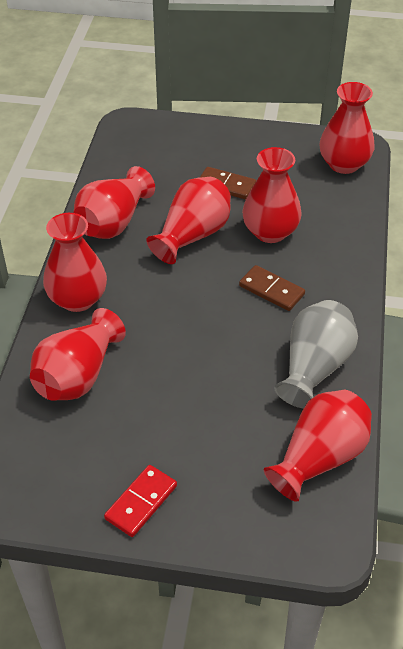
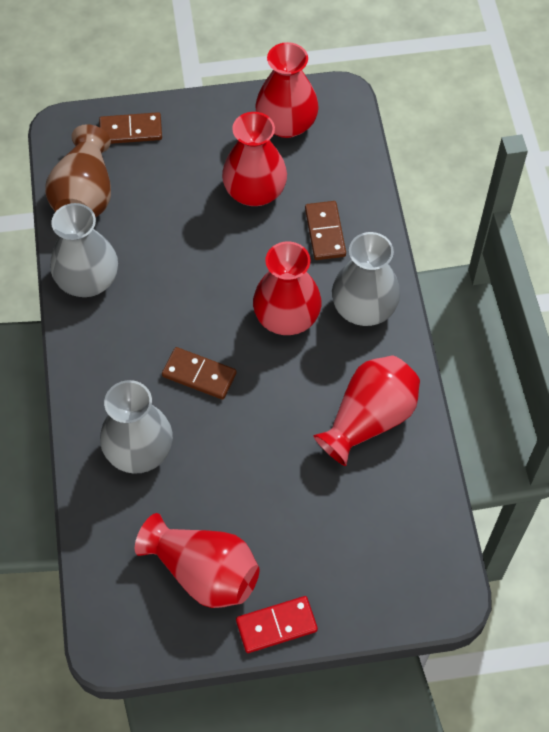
brown domino: [200,167,256,200] [239,265,305,311] = 2 -> [99,112,162,144] [162,347,237,400] [305,201,346,260] = 3
brown vase: none = 0 -> [45,124,111,217] = 1
grey vase: [274,300,358,409] = 1 -> [50,203,118,297] [100,380,173,474] [332,232,400,326] = 3
red vase: [30,308,126,401] [43,213,107,312] [73,166,155,239] [146,177,231,264] [242,147,302,243] [264,390,372,502] [320,82,374,174] = 7 -> [135,513,259,608] [222,112,287,206] [253,242,321,335] [255,42,319,138] [313,355,420,466] = 5

